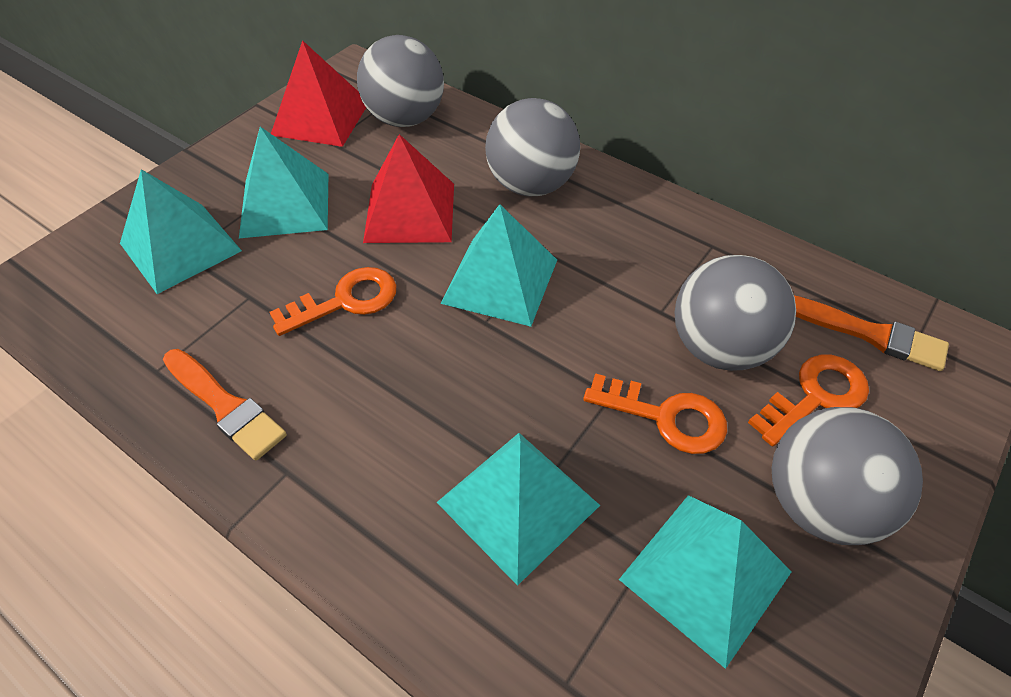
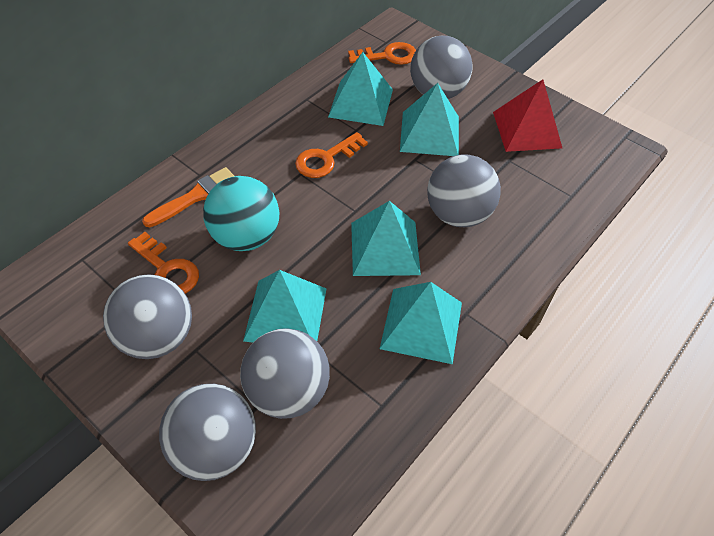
grey ball: [357,35,444,127] [485,98,580,196] [674,255,796,371] [772,407,923,545] = 4 -> [103,274,192,359] [159,384,256,481] [240,328,330,419] [410,36,473,99] [427,154,501,227] = 5
orange brush: [163,349,287,461] [794,296,949,371] = 2 -> [142,167,234,227] = 1
red pyramid: [271,40,366,147] [363,134,454,243] = 2 -> [493,79,562,152] = 1
turquoise ball: none = 0 -> [203,176,279,251] = 1

